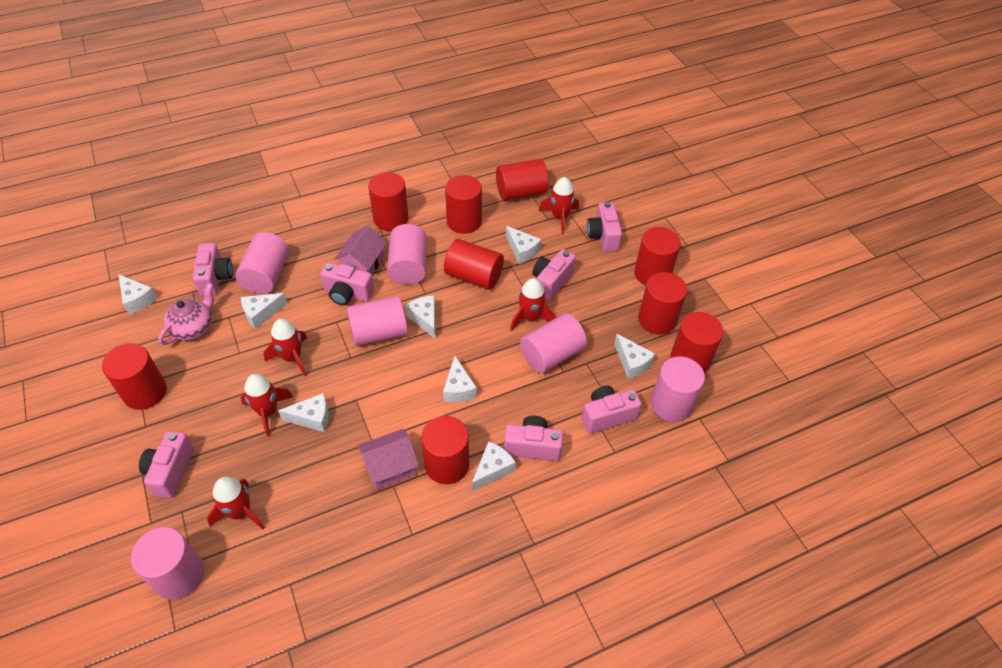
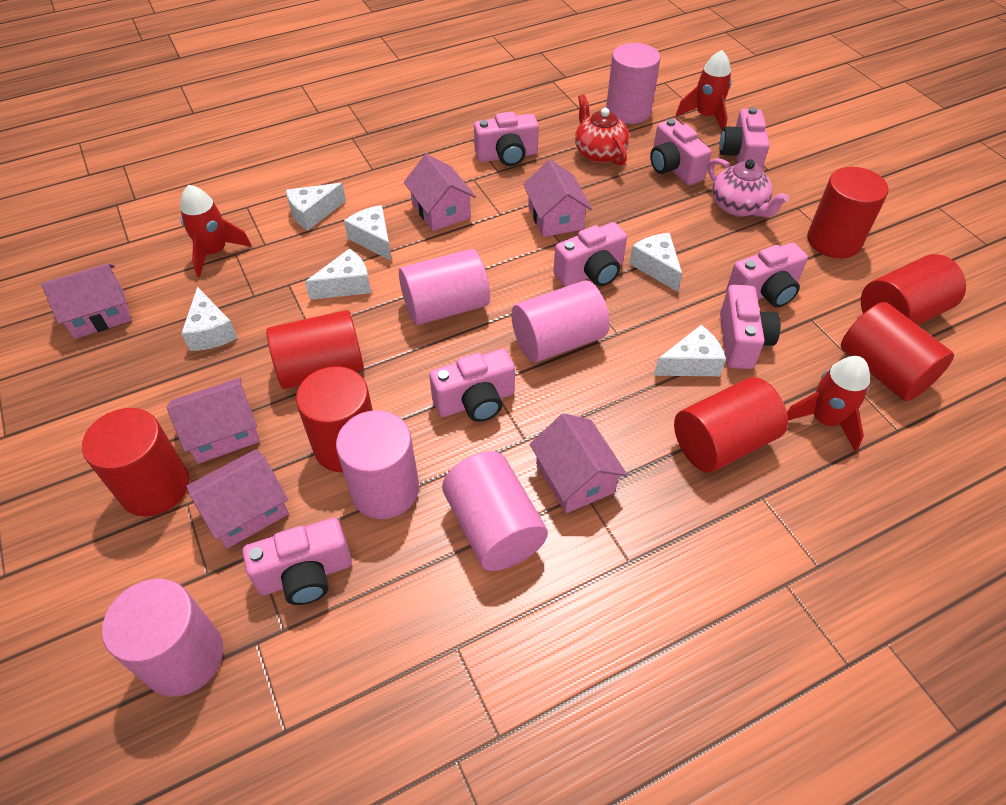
pink camera: [139,431,194,498] [193,243,233,296] [320,262,374,305] [504,416,563,461] [532,249,576,301] [582,386,642,433] [587,202,622,252] = 7 -> [243,518,352,605] [429,349,515,422] [474,112,539,166] [553,222,627,286] [650,119,712,185] [719,107,770,169] [720,285,781,369] [726,242,808,307] = 8
pink house: [334,225,387,275] [358,429,419,489] = 2 -> [41,263,132,339] [167,378,260,464] [186,449,289,549] [404,154,476,231] [523,159,592,237] [530,413,627,513] = 6
red cylinder: [102,343,167,410] [368,172,409,231] [421,416,469,484] [444,239,504,290] [445,175,482,234] [496,159,549,201] [634,227,681,286] [638,272,687,334] [670,312,724,373] = 9 -> [82,408,189,517] [266,310,364,389] [296,366,373,472] [674,377,788,473] [807,167,889,258] [841,302,954,401] [861,254,966,325] = 7
red rocket: [207,477,265,529] [241,374,293,437] [264,319,307,376] [510,278,555,331] [539,177,579,234] = 5 -> [180,185,252,277] [676,50,732,130] [787,356,870,452] = 3
red teapot: none = 0 -> [575,94,630,166] = 1
white cheese: [118,274,158,315] [241,293,288,329] [278,393,329,432] [405,295,435,339] [443,356,477,403] [472,441,516,491] [506,226,541,264] [614,334,655,378] = 8 -> [181,287,237,351] [286,183,346,231] [305,248,371,300] [344,205,392,261] [629,233,682,292] [654,325,726,376] = 6

